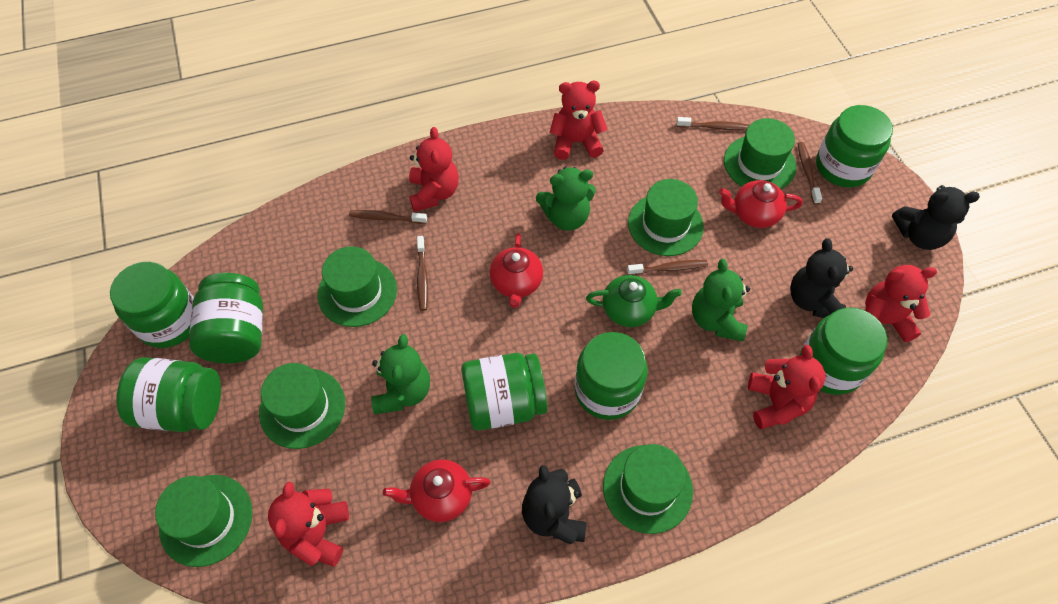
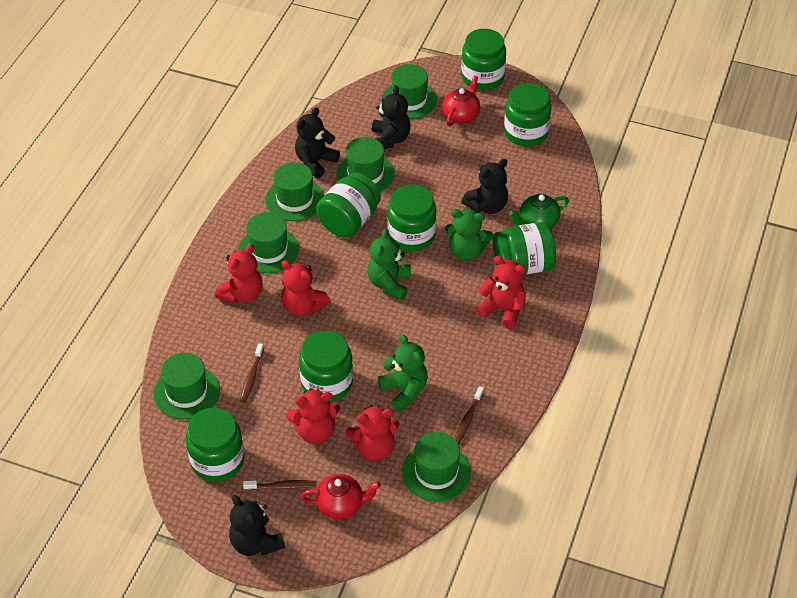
black teddy bear: [522,465,587,544] [790,238,853,318] [892,185,980,250] = 3 -> [229,495,285,556] [295,107,340,178] [372,85,411,149] [462,159,508,214] = 4
brown toothbrush: [349,210,427,224] [417,236,428,311] [627,260,708,275] [677,117,749,131] [797,142,822,205] = 5 -> [240,343,264,402] [243,480,316,490] [454,386,484,444] = 3
red teapot: [383,459,491,522] [490,233,543,308] [718,180,803,228] = 3 -> [300,474,381,519] [442,75,480,126] = 2

